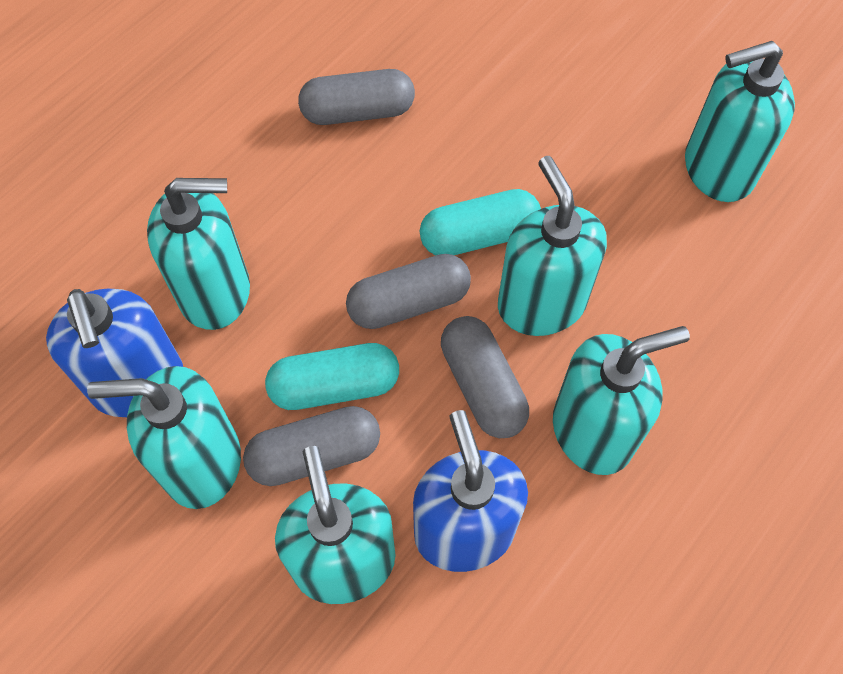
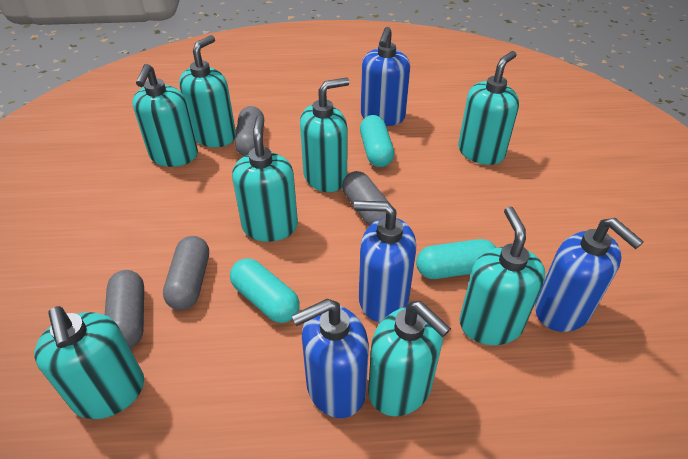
blue soap dispenser: [46,289,183,417] [413,410,528,572] = 2 -> [291,299,369,418] [354,201,416,322] [361,27,410,126] [535,218,644,332] = 4
turquoise capsule: [265,343,399,410] [420,189,541,255] = 2 -> [230,258,300,323] [360,115,394,167] [416,239,496,279] = 3
turquoise soap dispenser: [87,366,241,509] [147,178,250,330] [275,446,395,604] [498,156,607,336] [553,326,690,475] [685,41,795,202] = 6 -> [34,306,144,419] [132,64,198,167] [179,35,236,147] [232,115,298,242] [300,77,349,192] [368,301,451,416] [458,51,519,165] [459,207,545,345] = 8

